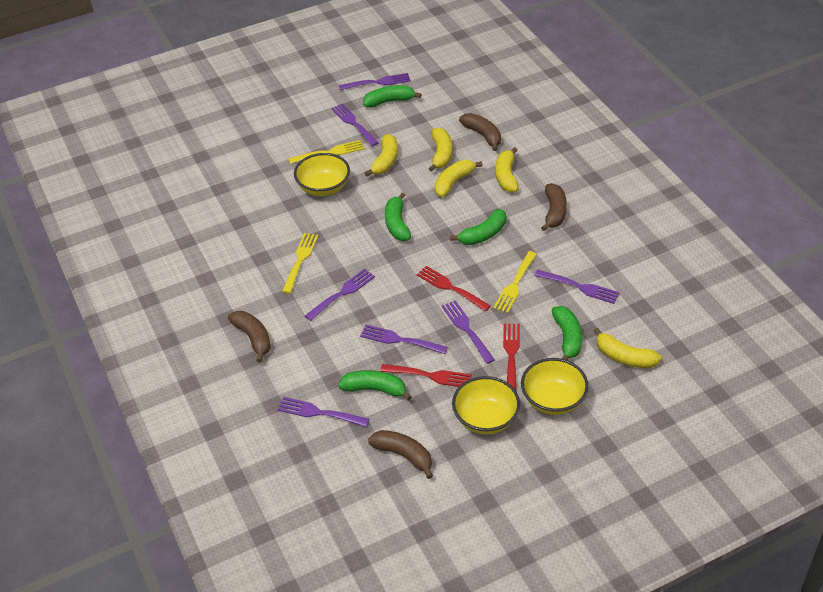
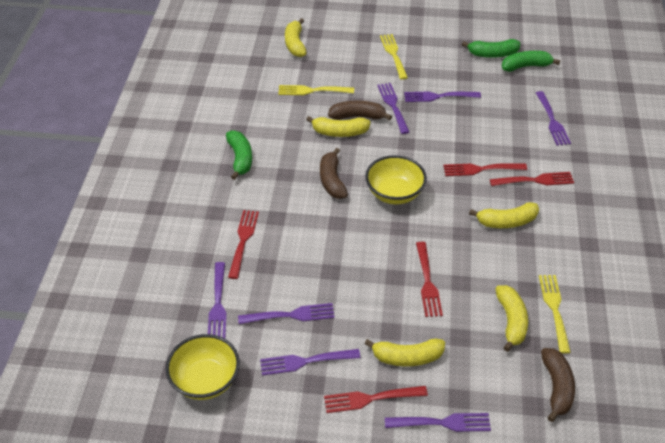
brown banana: [228,311,271,363] [368,430,433,479] [459,113,501,151] [541,183,567,231] = 4 -> [320,148,348,199] [328,100,392,120] [541,348,575,422] = 3
green banana: [338,370,412,401] [363,85,422,108] [385,193,411,241] [450,209,506,245] [552,306,582,360] = 5 -> [226,130,252,180] [462,39,520,58] [502,51,560,72] = 3
red fork: [380,364,472,387] [416,266,491,312] [503,324,520,392] = 3 -> [228,210,259,279] [324,386,428,413] [416,242,443,317] [443,163,527,176] [490,172,574,186] = 5
yellow bowl: [294,153,350,197] [452,376,520,435] [521,358,589,415] = 3 -> [166,334,240,400] [365,155,427,204] = 2

